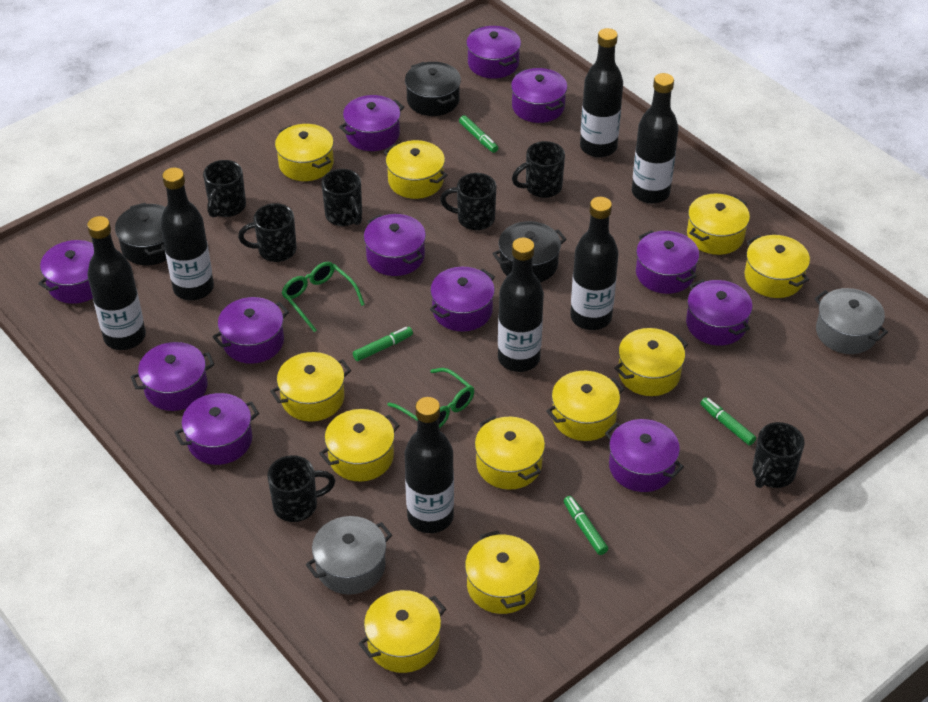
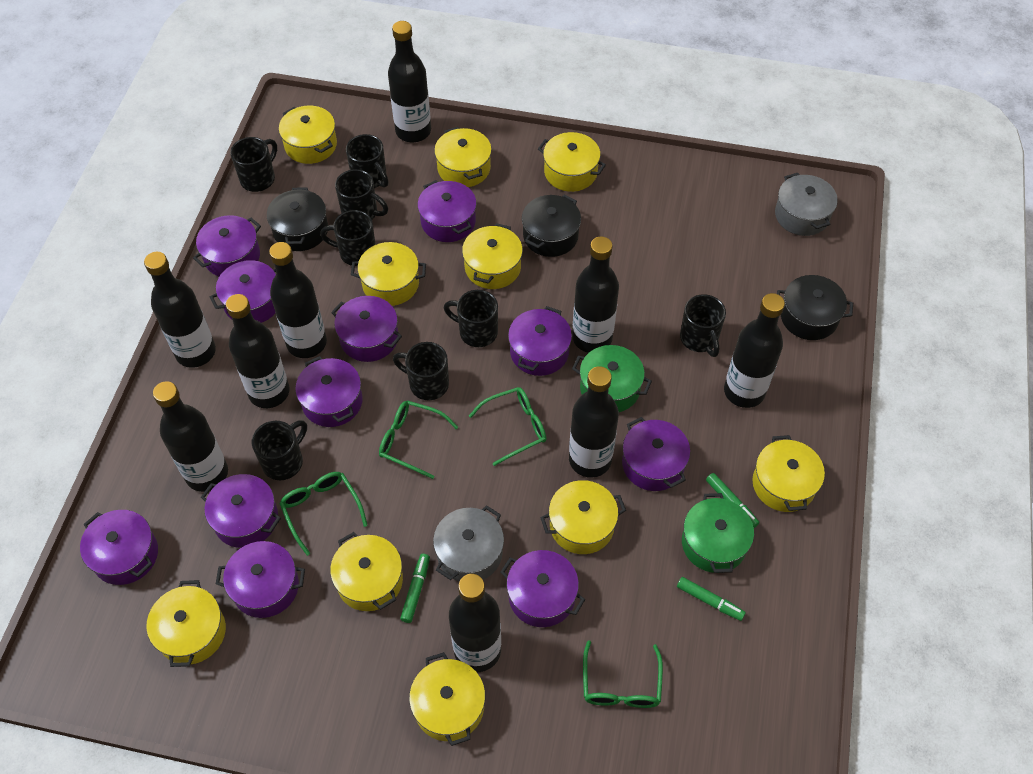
black bottle: [87,216,146,350] [160,168,214,300] [405,397,454,533] [498,238,544,372] [570,197,618,330] [580,28,623,157] [632,73,679,204] = 7 -> [144,252,216,368] [153,381,228,492] [226,294,290,408] [269,242,327,358] [388,21,431,142] [449,574,501,672] [569,366,619,478] [572,236,619,353] [724,293,785,408] = 9
black mug: [203,160,246,218] [238,203,297,262] [267,455,335,522] [321,169,362,226] [440,173,496,230] [512,141,565,198] [752,422,805,488] = 7 -> [230,137,277,192] [252,420,307,480] [320,210,376,266] [335,169,388,220] [346,134,389,188] [393,342,449,400] [444,290,498,347] [680,294,726,357] = 8
green glasses: [281,262,365,332] [387,368,474,429] = 2 -> [279,472,368,556] [379,400,458,479] [469,387,546,466] [583,640,663,708] = 4
green marker: [353,327,413,361] [459,115,498,153] [564,496,608,555] [700,397,756,445] = 4 -> [400,554,430,623] [677,577,746,621] [706,473,759,528] = 3
green pot: none = 0 -> [572,345,652,412] [682,493,754,573] = 2
purple pot: [38,240,94,304] [131,342,214,411] [174,393,259,465] [212,297,289,364] [339,95,404,151] [364,214,426,276] [430,267,495,332] [466,26,521,79] [511,68,567,123] [605,419,684,492] [636,230,699,294] [686,279,753,346] = 12 -> [80,510,158,585] [193,215,261,277] [201,474,281,548] [210,260,276,323] [216,541,305,618] [295,356,363,427] [331,296,402,362] [418,180,477,242] [501,550,585,627] [508,306,572,376] [622,417,690,491] = 11
yellow pot: [270,352,351,422] [275,124,334,181] [319,409,400,481] [358,590,446,673] [384,140,447,199] [465,531,540,614] [475,416,545,490] [546,371,624,441] [614,328,688,396] [687,194,750,255] [745,235,810,298] = 11 -> [147,580,226,667] [279,106,337,164] [330,532,403,611] [351,242,426,306] [409,652,485,746] [434,127,492,187] [462,223,523,289] [538,132,606,192] [540,480,626,554] [752,435,825,512] = 10

